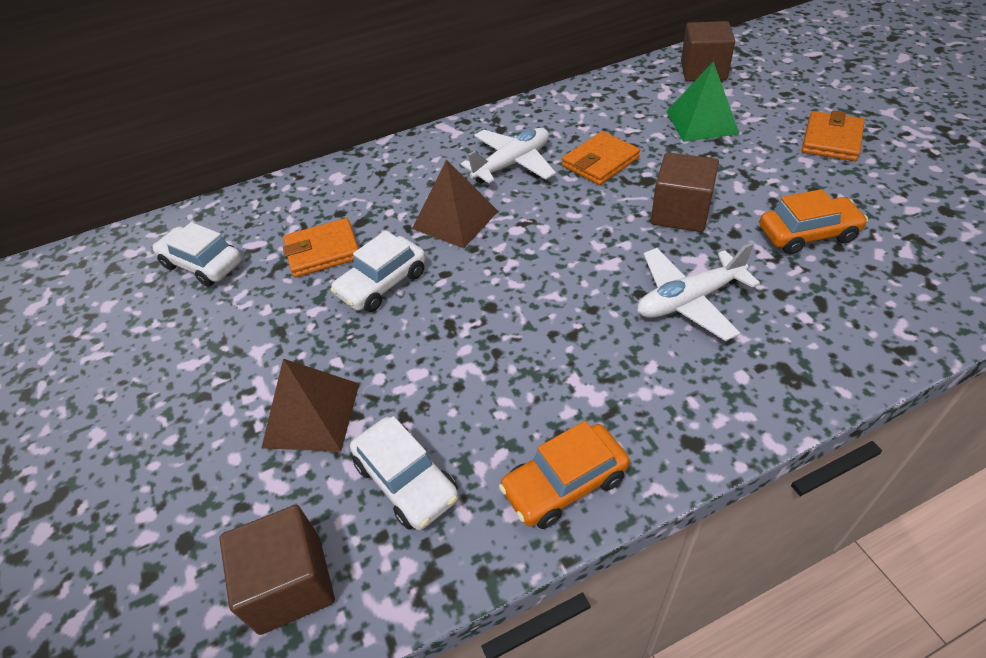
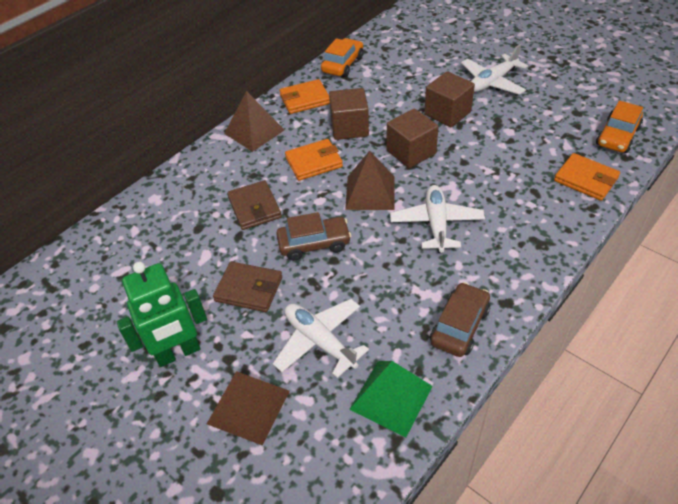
brown car: none = 0 -> [276,212,351,261] [430,282,490,357] = 2
brown pyramid: [262,359,359,452] [412,159,498,248] = 2 -> [207,371,289,445] [224,91,284,152] [345,151,394,210] = 3
brown wallet: none = 0 -> [213,261,282,312] [227,180,282,230] = 2
green robot: none = 0 -> [117,262,207,367] = 1
white car: [153,222,242,287] [330,231,426,312] [350,416,459,530] = 3 -> none = 0
white plane: [461,128,556,184] [637,242,760,341] = 2 -> [273,299,369,378] [390,185,485,253] [461,44,528,95] = 3

